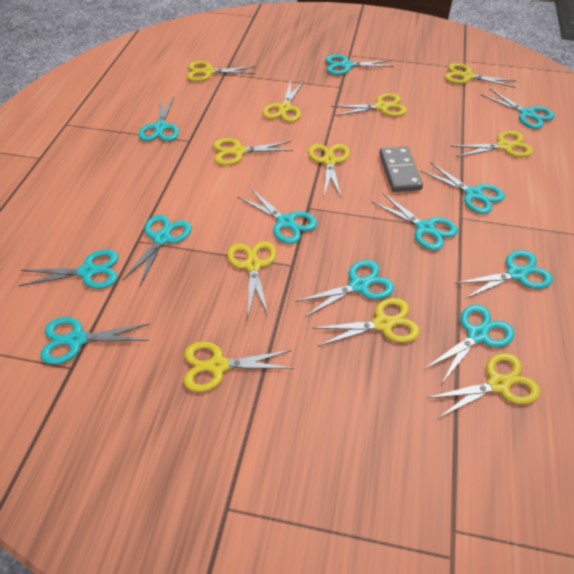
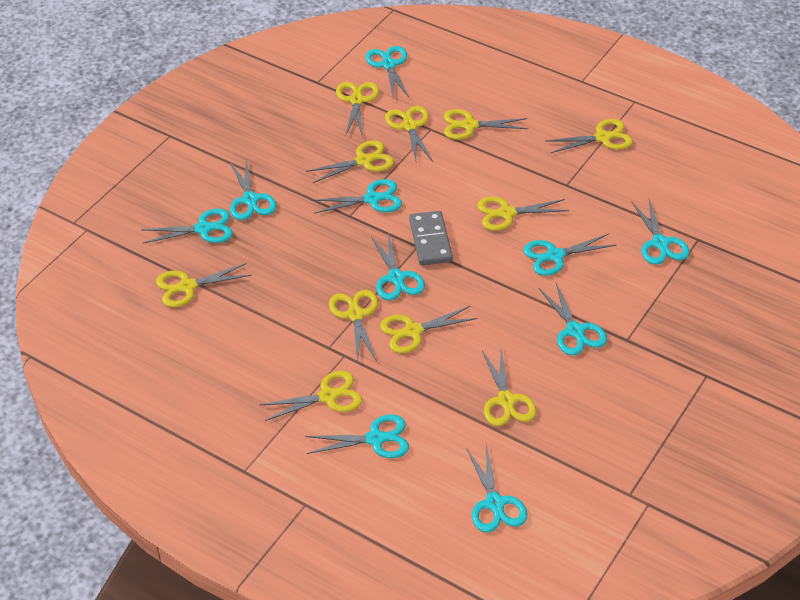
turquoise scissors: [19,250,118,289] [40,317,149,365] [122,215,191,286] [138,97,179,141] [238,188,317,244] [295,260,394,317] [325,55,394,75] [372,193,458,250] [421,163,505,214] [424,305,515,383] [455,250,553,299] [481,89,555,129] = 12 -> [141,209,233,244] [230,157,277,220] [305,414,409,458] [311,179,402,214] [365,46,409,97] [371,232,425,300] [466,444,528,533] [524,234,617,276] [539,283,607,355] [632,199,690,265] = 10

